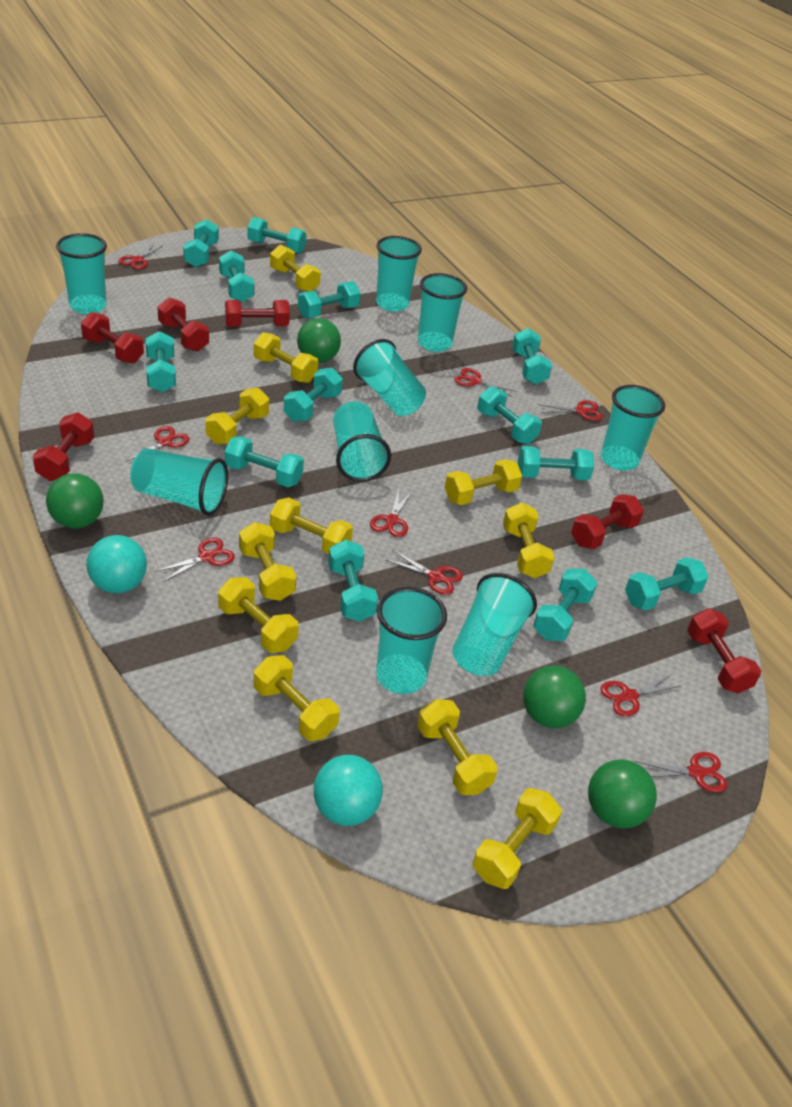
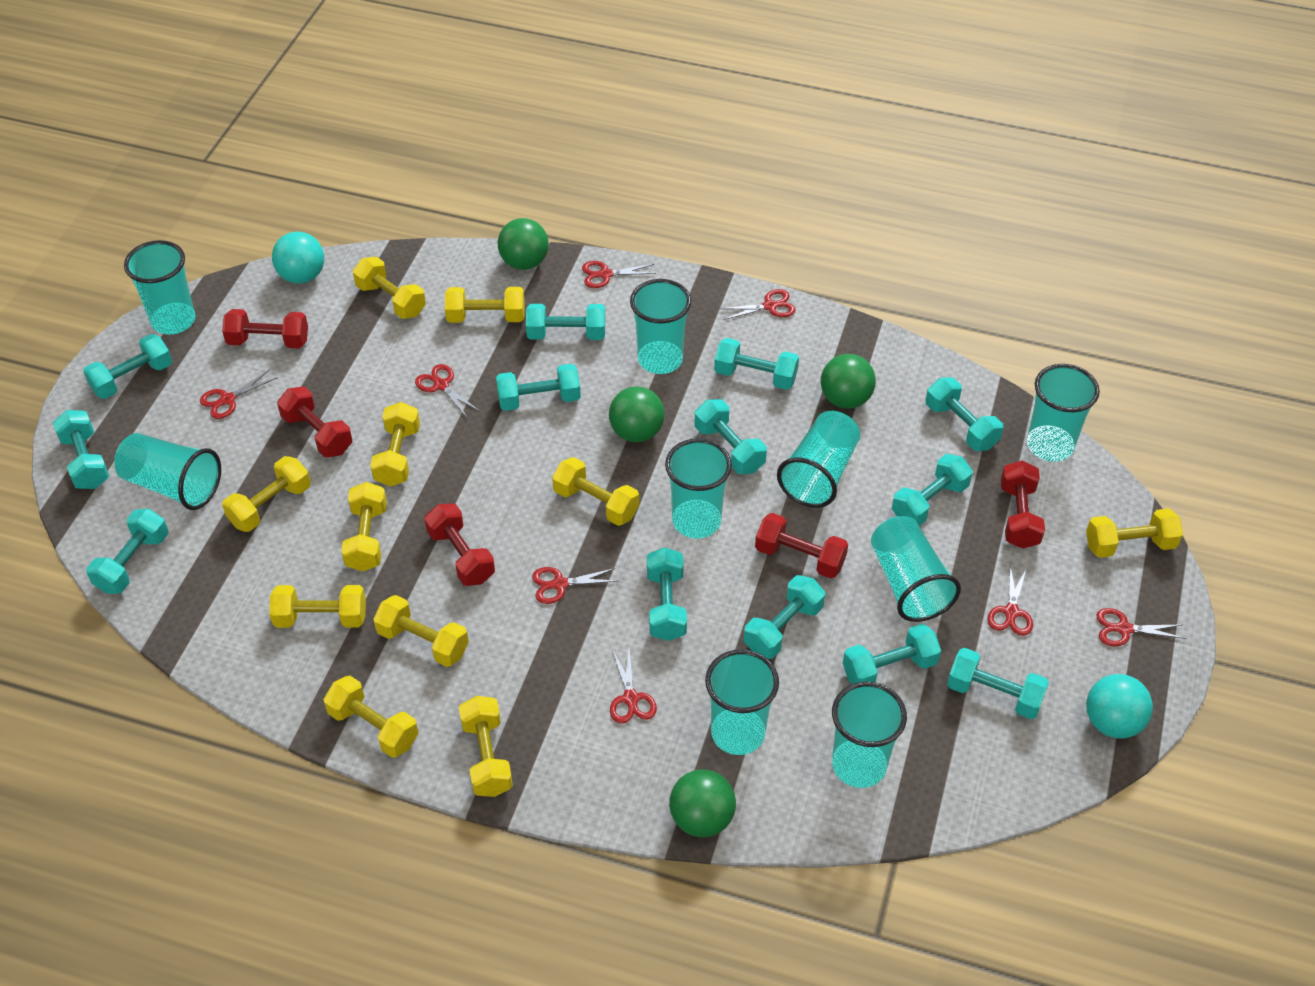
red dumbbell: [33,412,94,481] [81,312,144,364] [157,297,209,352] [225,300,290,326] [571,494,644,549] [687,608,761,694] = 6 -> [222,309,308,348] [277,386,352,458] [424,503,495,586] [755,513,848,579] [1001,461,1045,549] = 5
red scissors: [118,244,164,269] [127,426,189,461] [154,538,235,582] [370,489,412,537] [386,550,463,595] [454,368,517,397] [540,400,602,421] [600,674,681,717] [635,752,727,792] = 9 -> [200,370,277,419] [415,364,480,417] [532,567,617,604] [582,261,656,288] [610,649,657,724] [719,289,796,320] [988,565,1033,636] [1097,608,1186,647] = 8

